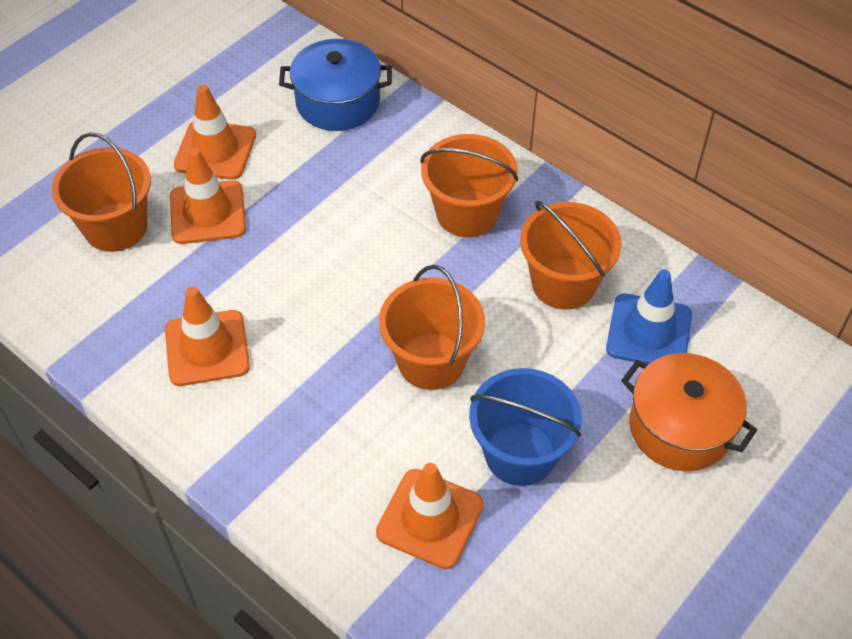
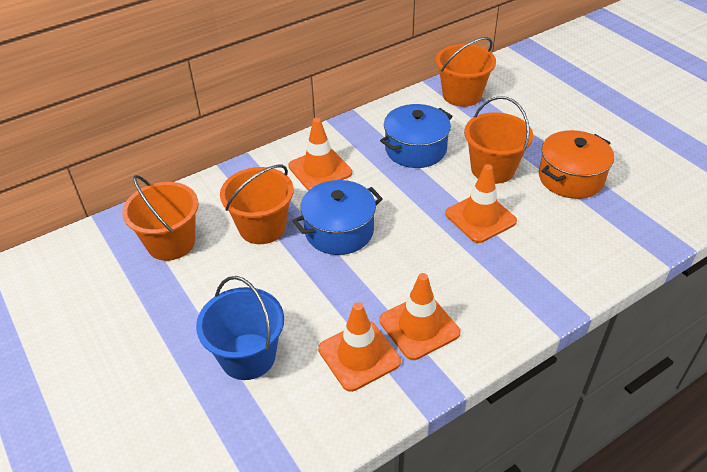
blue pot: [279,39,392,131] = 1 -> [293,180,383,255] [380,104,453,168] = 2
blue traffic cone: [606,270,692,364] = 1 -> none = 0

